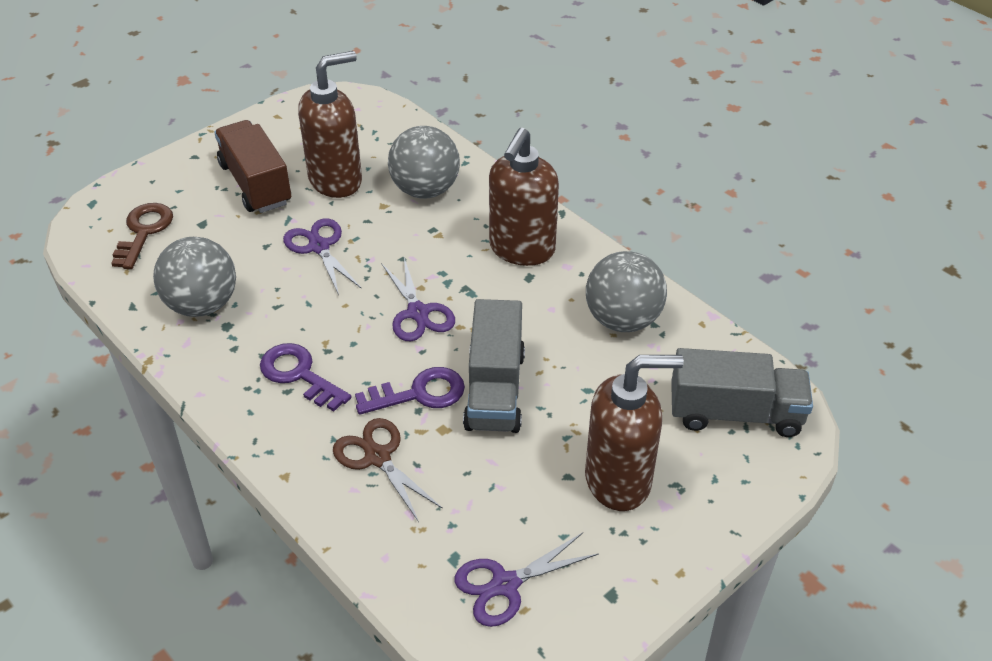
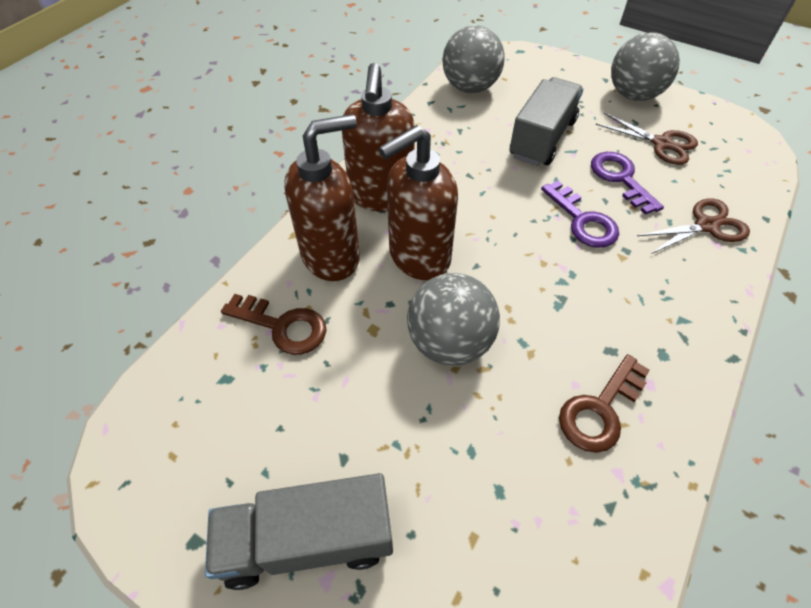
brown key: [111,203,173,269] = 1 -> [221,294,326,355] [559,354,650,453] = 2
brown scissors: [333,418,443,522] = 1 -> [595,113,698,165] [637,198,750,254] = 2
brown truck: [214,120,291,213] = 1 -> none = 0
purple scissors: [283,218,362,295] [381,258,455,341] [454,533,599,627] = 3 -> none = 0

